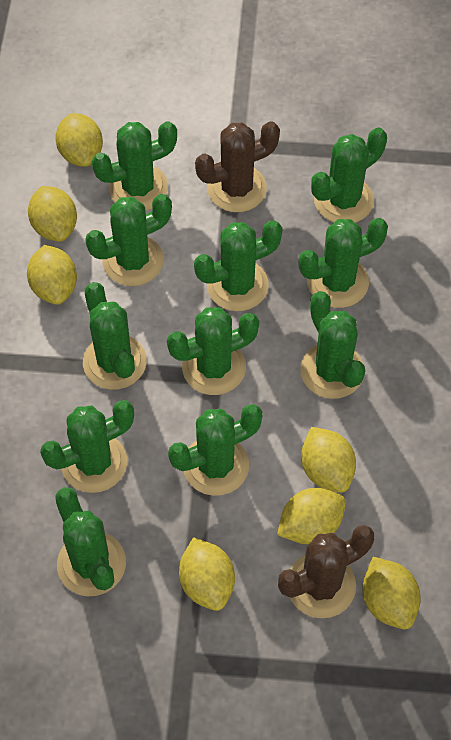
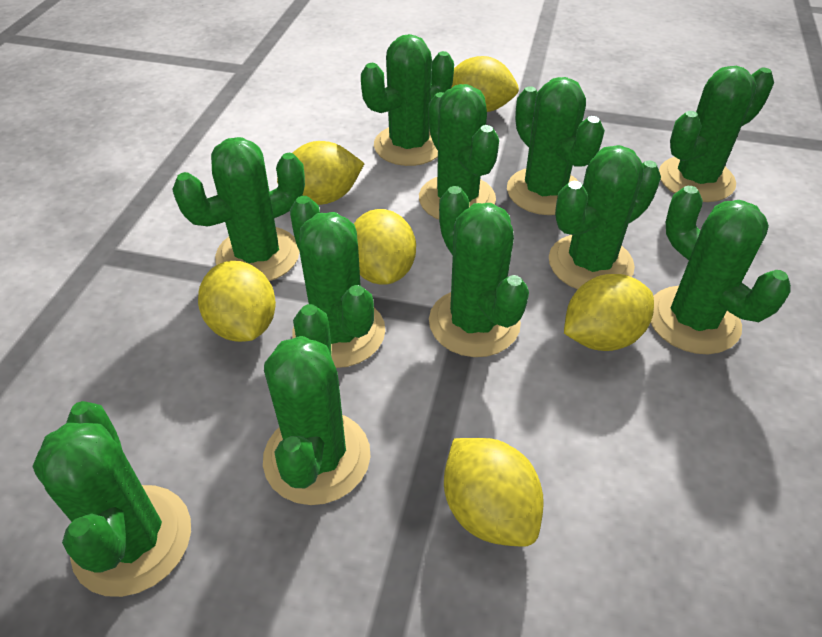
brown cactus: [195,121,280,212] [278,525,375,618] = 2 -> none = 0
yellow lemon: [27,245,77,305] [28,186,77,242] [55,113,103,167] [179,537,235,611] [277,488,346,544] [301,427,356,493] [362,557,421,629] = 7 -> [198,261,276,342] [277,141,365,205] [354,209,416,285] [444,438,544,547] [451,56,519,112] [564,274,654,351] = 6

